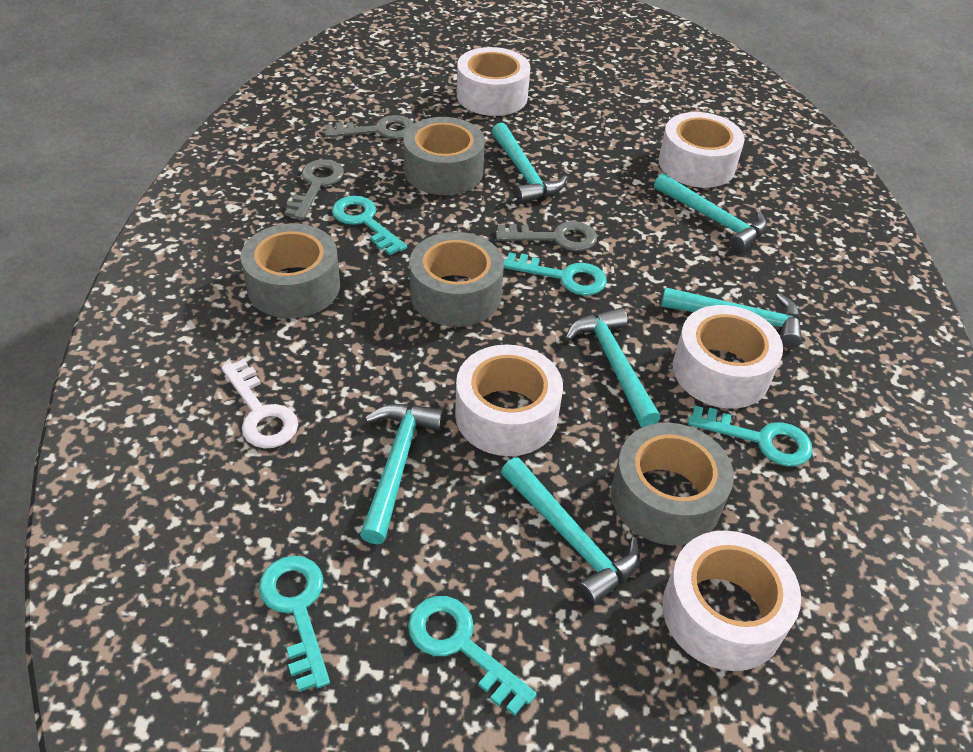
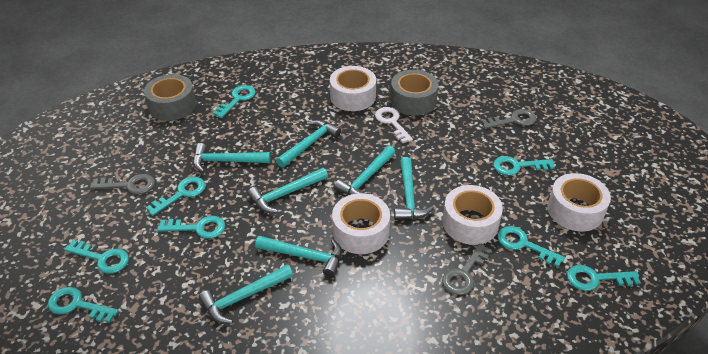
grey tape: [241,224,340,318] [403,117,485,195] [410,232,504,327] [611,423,734,545] = 4 -> [144,74,196,121] [390,70,438,116] = 2
turquoise hammer: [360,404,444,544] [492,123,567,204] [501,457,640,606] [565,308,660,427] [654,173,767,253] [661,287,802,348] = 6 -> [193,143,270,172] [199,265,293,324] [248,168,328,213] [255,236,342,277] [276,120,341,168] [334,146,396,195] [394,157,434,220] = 7
turquoise key: [259,556,330,692] [332,196,407,255] [408,596,537,716] [504,252,607,296] [688,406,813,467] = 5 -> [48,287,119,323] [64,240,129,274] [146,176,206,216] [157,216,225,239] [213,85,256,118] [493,156,555,175] [497,226,565,267] [567,265,641,291] = 8
white tape: [455,344,563,456] [457,47,530,116] [659,112,745,188] [662,530,801,671] [673,305,783,409] = 5 -> [330,66,376,111] [332,193,390,254] [442,185,503,245] [547,173,611,231] = 4

